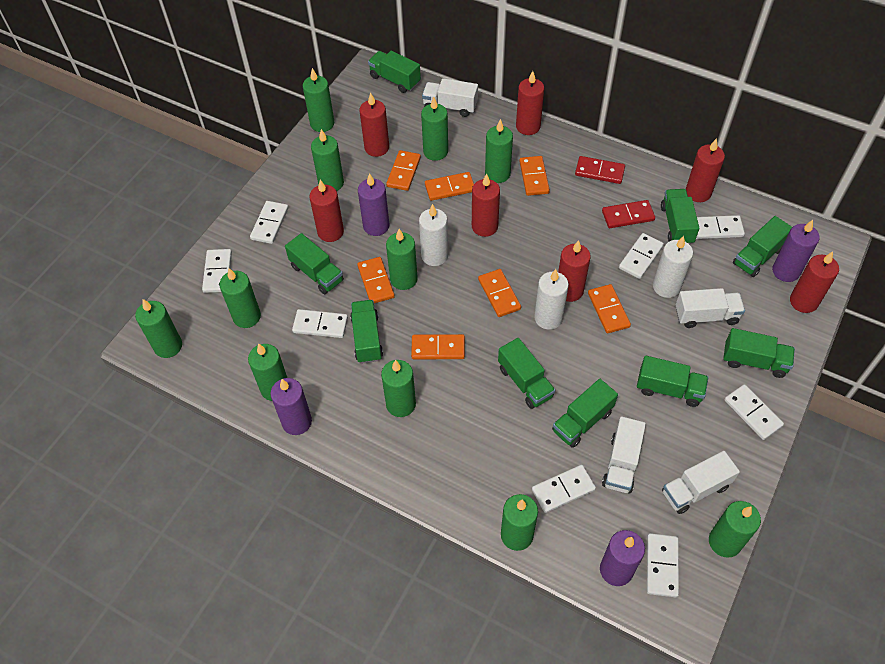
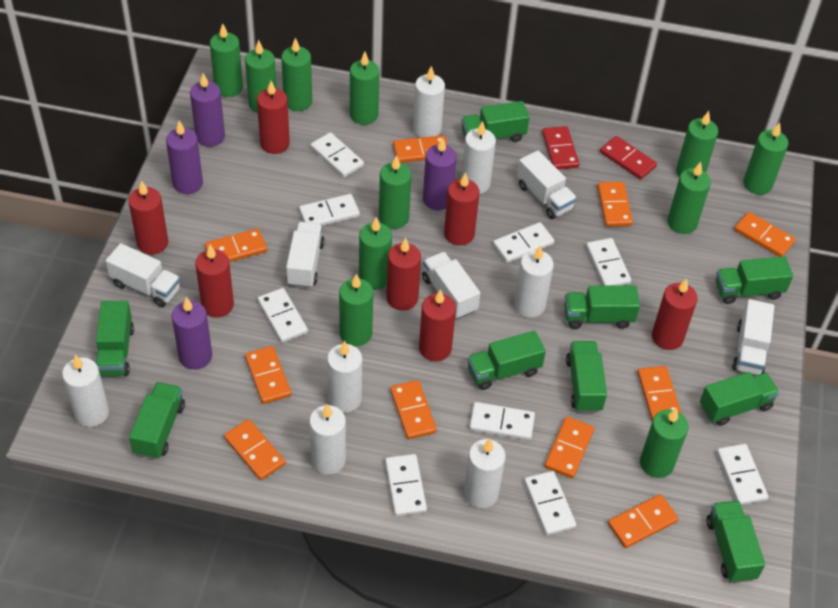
orange domino: [357,257,395,303] [386,150,421,191] [411,334,465,359] [425,172,474,201] [478,269,521,317] [519,156,550,196] [588,284,631,333] = 7 -> [205,229,267,262] [224,419,286,480] [245,346,291,404] [390,380,437,439] [393,135,447,163] [544,417,594,478] [597,182,633,227] [608,494,679,548] [637,366,682,421] [734,212,796,257] = 10
white candle: [419,204,448,266] [534,269,569,330] [653,236,693,298] = 3 -> [62,355,109,427] [309,404,346,475] [327,341,362,413] [413,66,445,138] [461,121,496,194] [464,439,506,508] [514,245,554,318] = 7
white domino: [202,249,232,293] [250,201,289,244] [292,309,348,338] [532,465,596,513] [619,233,664,279] [647,533,679,597] [696,215,745,239] [724,384,784,440] = 8 -> [257,288,308,343] [299,194,360,226] [310,132,364,177] [385,454,427,516] [469,402,535,440] [493,222,554,263] [524,471,576,535] [586,238,631,286] [717,444,768,505] = 9
white truck: [422,78,478,117] [602,416,646,494] [662,451,740,514] [676,288,745,328] = 4 -> [106,243,180,307] [286,222,325,288] [422,252,480,319] [517,150,577,219] [732,299,774,375] = 5

